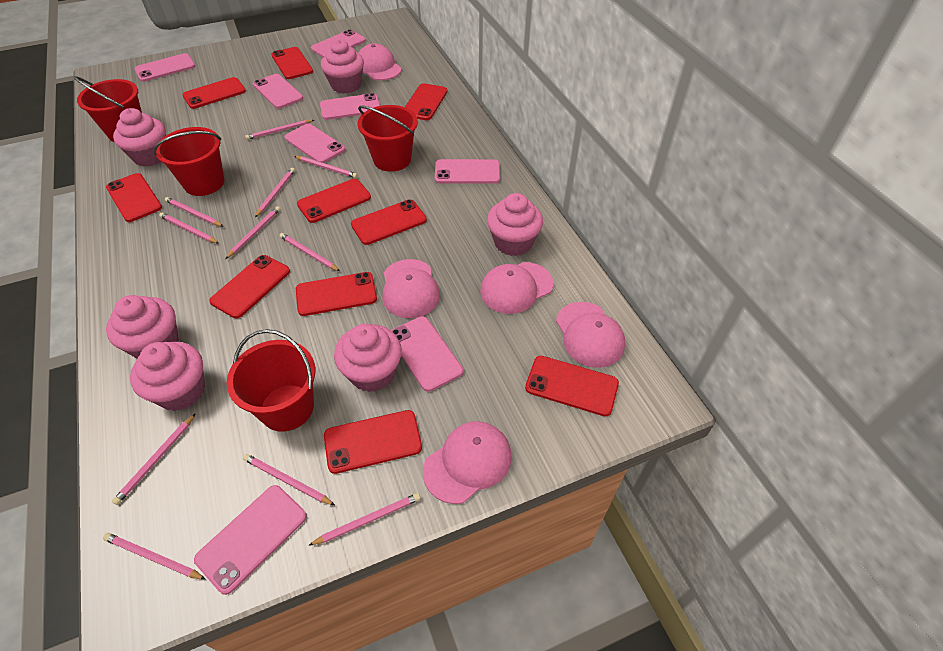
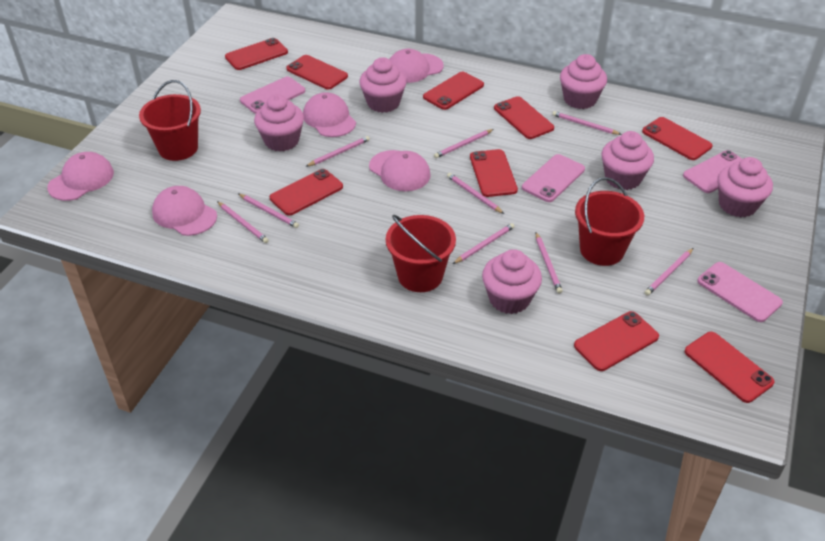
pink pencil: [103,533,206,580] [112,413,196,505] [159,213,219,244] [165,197,223,226] [225,206,280,259] [243,454,335,505] [245,120,314,140] [255,168,295,217] [280,233,340,271] [294,156,358,178] [308,493,421,546] = 11 -> [217,201,269,243] [239,194,299,228] [305,136,370,167] [434,129,494,158] [447,173,504,214] [453,223,515,264] [536,232,563,293] [552,111,622,135] [645,248,693,296] = 9
pink phone: [134,53,195,82] [194,485,307,595] [253,74,303,109] [285,124,345,163] [311,29,366,57] [320,93,380,120] [391,316,463,392] [435,159,500,184] = 8 -> [240,76,305,114] [522,154,585,202] [683,150,742,193] [697,262,783,322] = 4
red bucket: [74,76,142,142] [153,127,225,196] [227,329,315,432] [357,105,418,172] = 4 -> [139,80,201,161] [386,215,456,292] [575,177,644,266] = 3
red phone: [106,173,162,222] [182,77,246,109] [209,255,290,318] [271,47,313,79] [296,272,377,316] [297,179,371,223] [324,410,422,474] [351,199,427,245] [405,83,447,120] [525,356,619,417] = 10 -> [225,38,288,70] [270,169,343,216] [286,55,348,90] [423,72,484,110] [470,149,518,197] [494,96,554,139] [574,311,659,371] [642,117,712,160] [685,332,774,403] = 9

